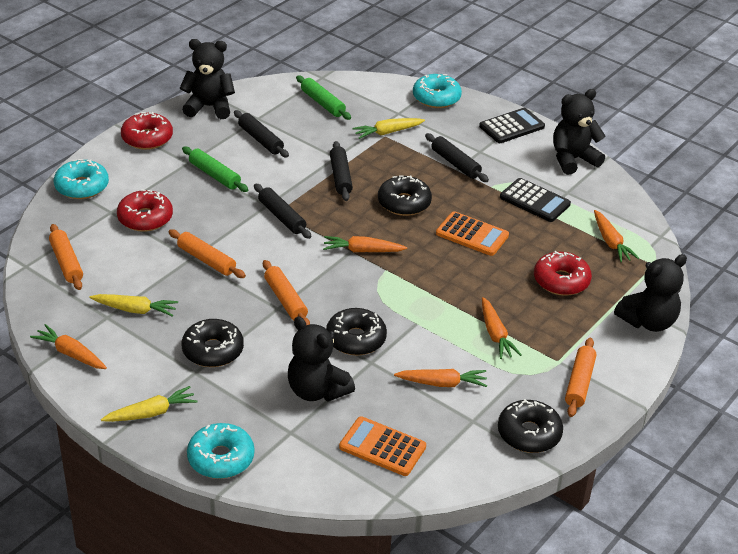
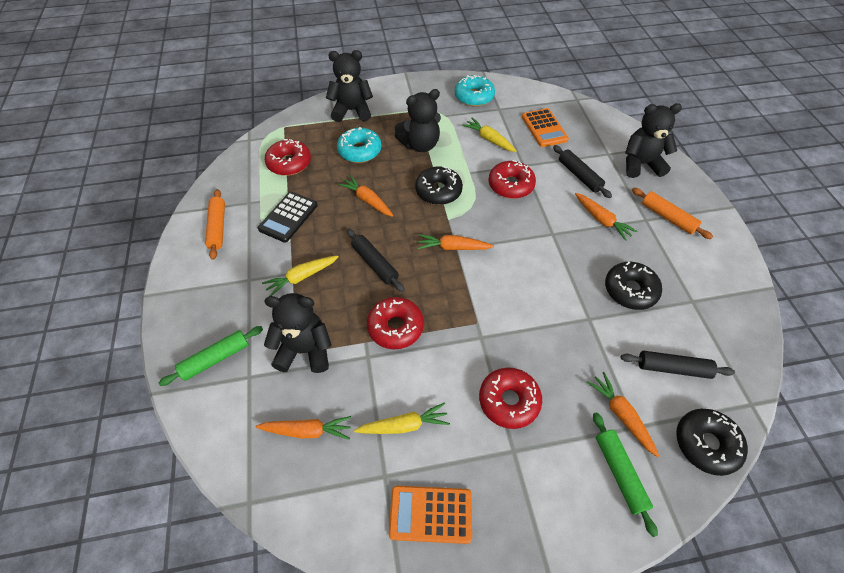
black calculator: [479,108,545,143] [500,178,571,222] = 2 -> [258,192,318,243] = 1
black donut: [182,319,244,367] [326,308,387,356] [378,175,432,216] [498,399,563,453] = 4 -> [415,166,463,205] [605,262,662,310] [676,409,748,476] = 3
black rolling pin: [234,110,289,158] [254,184,311,239] [330,141,353,201] [425,133,489,182] = 4 -> [347,229,405,292] [553,145,612,198] [620,351,735,379] = 3
orange rolling pin: [49,224,83,290] [169,229,246,278] [263,260,310,325] [565,338,597,417] = 4 -> [205,189,225,260] [632,188,713,239] = 2
red donut: [117,189,173,232] [121,112,173,150] [534,251,592,296] = 3 -> [265,139,311,176] [367,297,424,349] [479,368,542,429] [488,160,536,199] = 4
turquoise donut: [54,159,109,199] [187,423,254,479] [413,74,462,108] = 3 -> [337,127,382,163] [454,75,495,107] = 2

